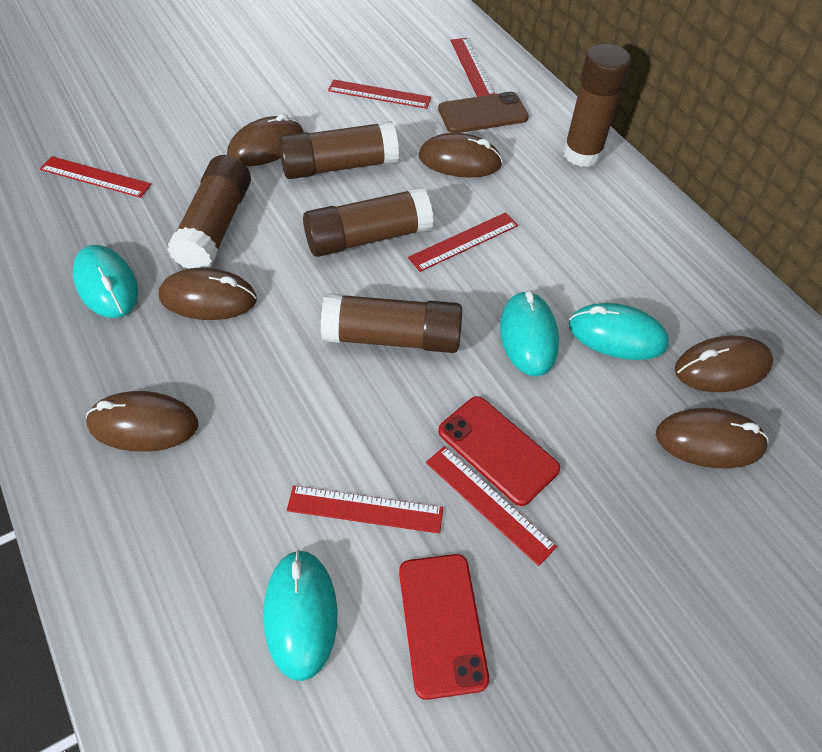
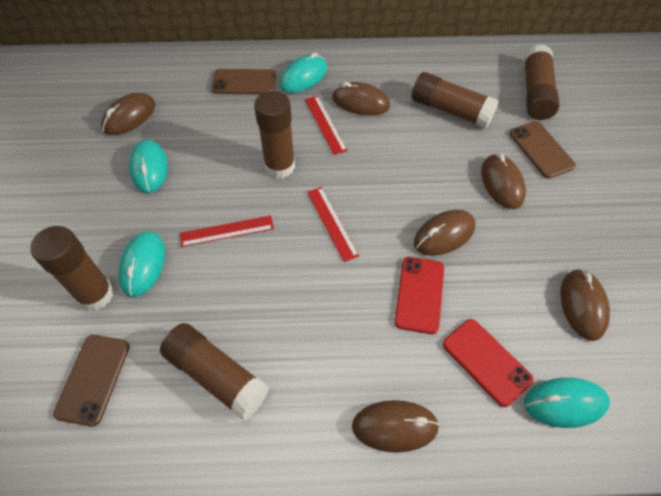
brown phone: [438,92,529,133] = 1 -> [53,335,130,427] [211,69,276,94] [510,121,576,178] = 3
red ruler: [40,156,151,198] [287,485,443,534] [328,79,431,109] [408,212,518,272] [426,446,557,566] [450,38,495,97] = 6 -> [180,216,274,247] [305,96,348,155] [307,187,359,262] = 3

